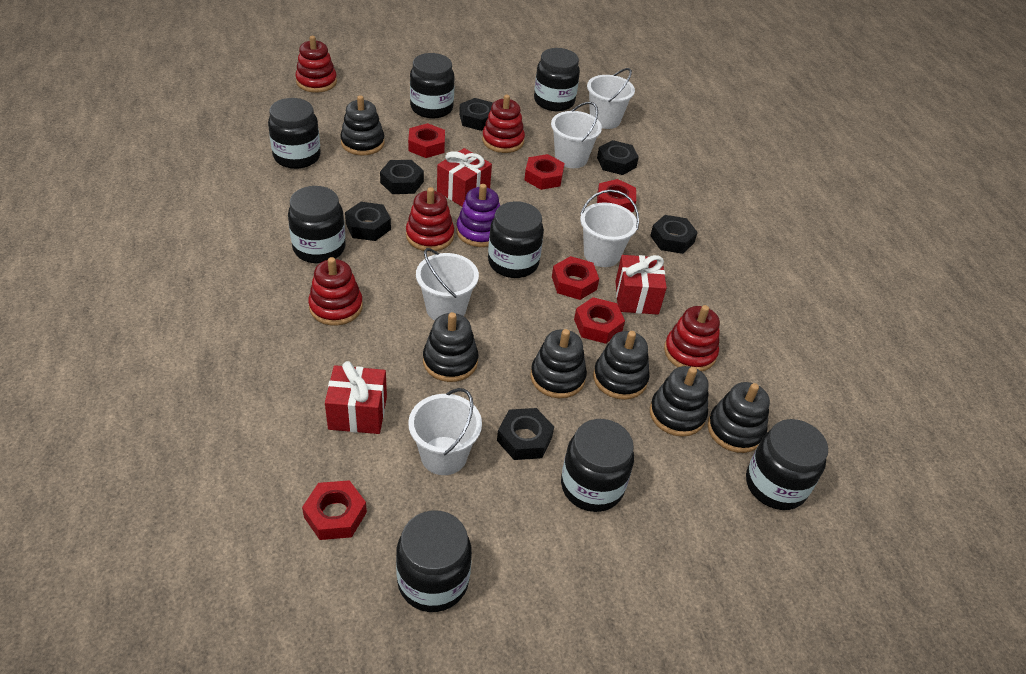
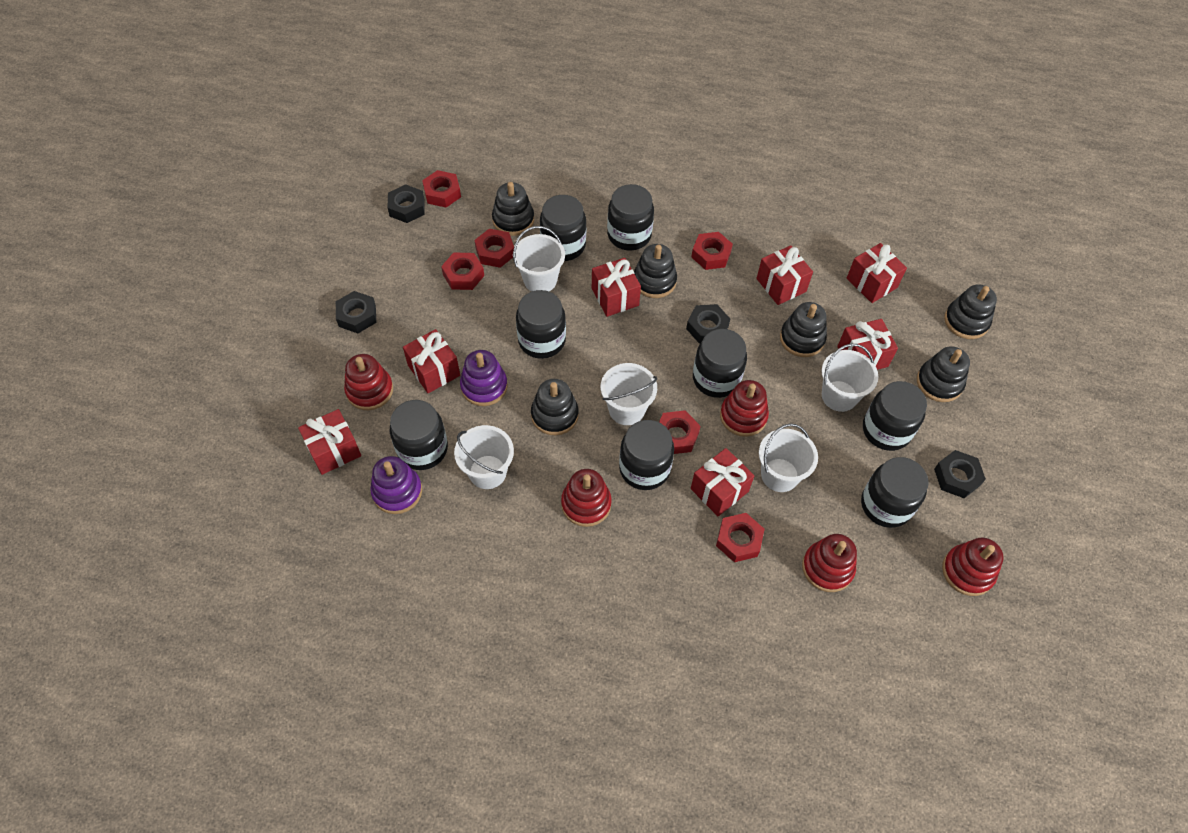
black nut: [345,202,391,241] [380,160,424,194] [459,98,493,131] [497,408,554,460] [597,140,639,175] [650,215,698,254] = 6 -> [336,291,376,333] [388,184,425,223] [686,304,730,344] [934,450,986,498] = 4
purple stacking toy: [456,184,500,247] = 1 -> [370,456,422,514] [460,350,508,406] = 2
red gift: [325,361,387,434] [437,148,492,207] [615,255,667,315] = 3 -> [298,409,361,475] [403,329,460,393] [592,258,641,317] [691,448,754,516] [756,245,813,305] [837,319,898,370] [847,243,907,303] = 7

